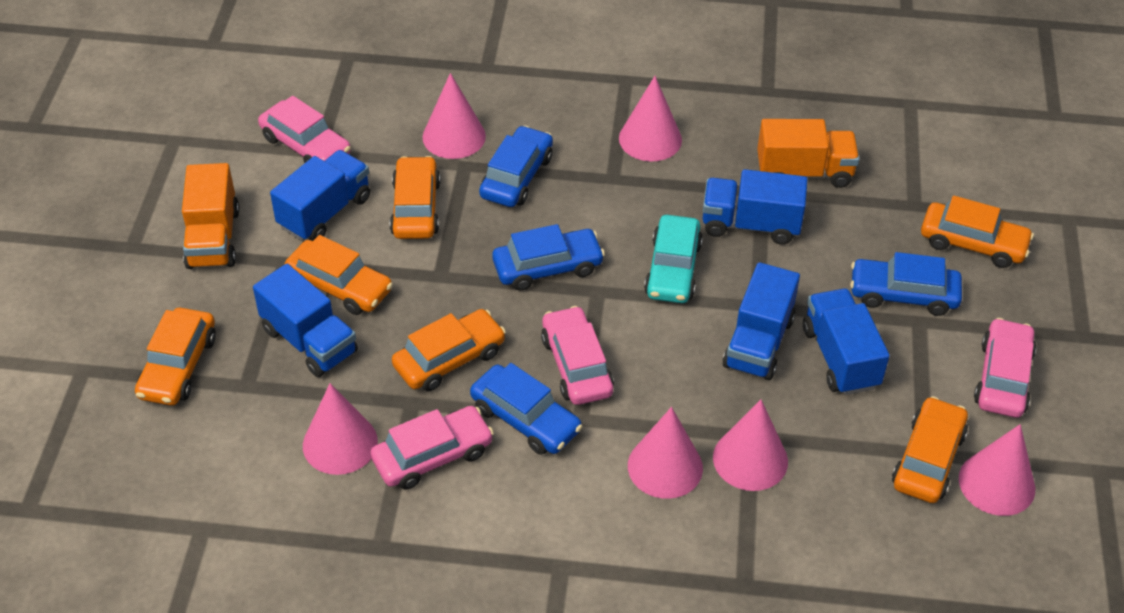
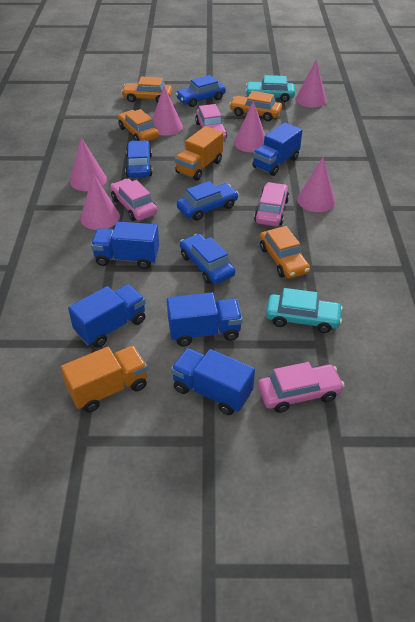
orange car: [135,308,216,406] [284,235,393,315] [390,156,440,239] [392,309,506,391] [892,396,968,503] [921,196,1034,268] = 6 -> [117,109,159,141] [121,77,172,103] [229,91,282,121] [260,226,310,279] = 4
turquoise car: [644,215,703,303] = 1 -> [245,75,295,102] [266,288,343,333] = 2

